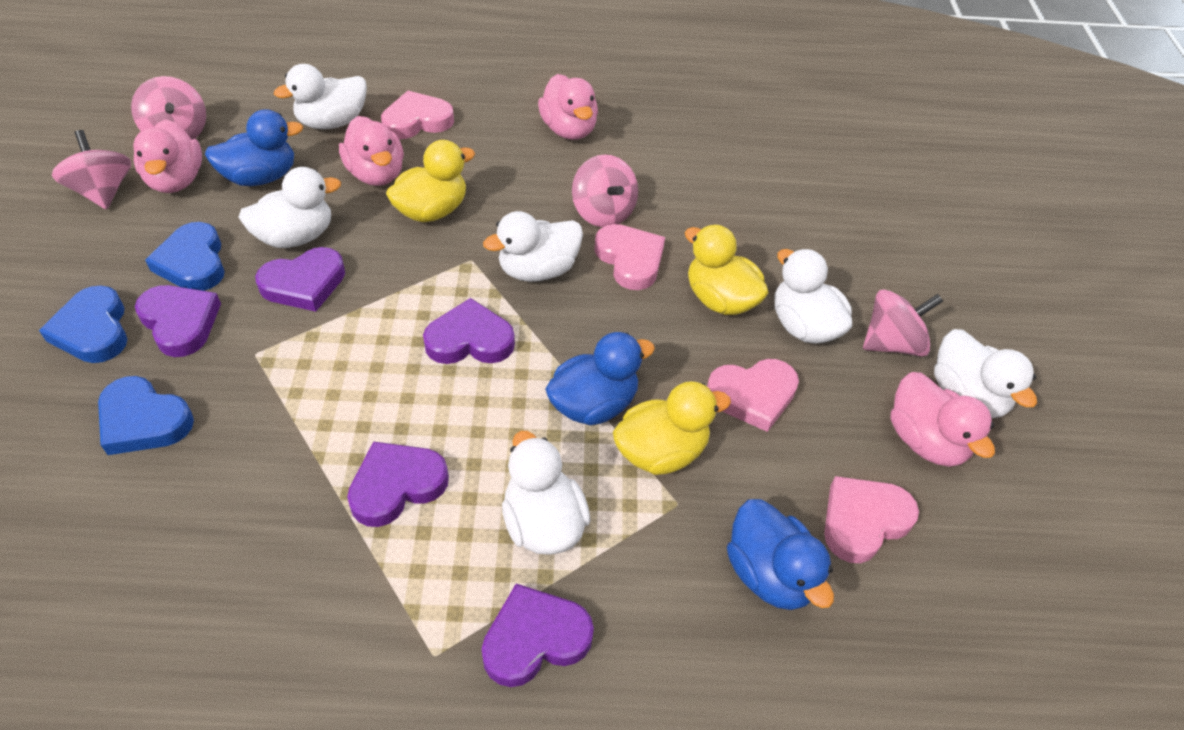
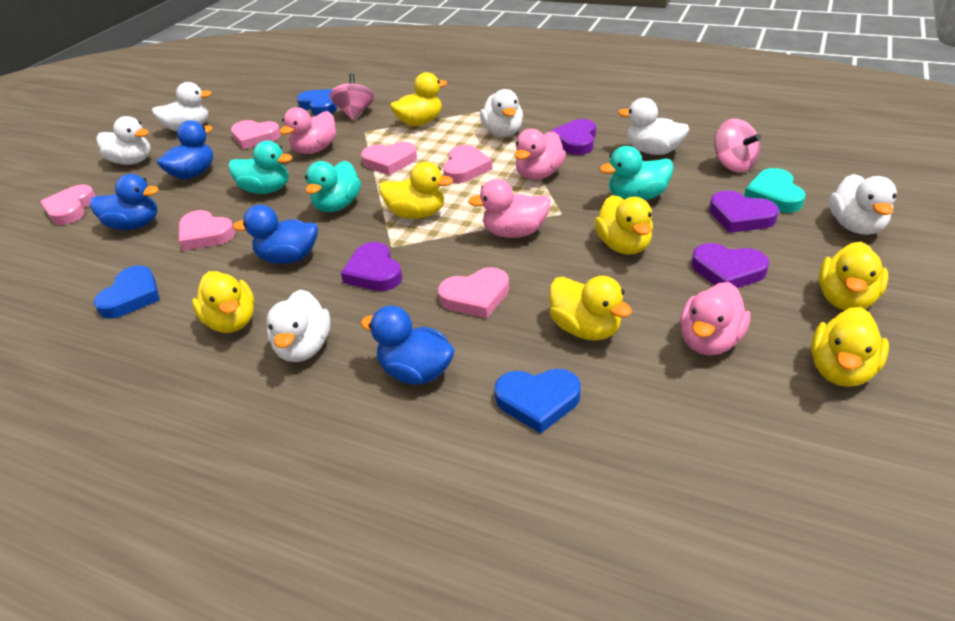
blue duck: [205,109,303,186] [545,332,655,425] [727,499,834,610] = 3 -> [90,174,159,230] [157,120,213,179] [233,205,318,264] [360,306,455,384] = 4
pink heart: [381,91,454,139] [594,224,665,290] [707,359,799,432] [824,476,919,563] = 4 -> [41,185,95,225] [179,210,235,250] [231,120,281,149] [361,142,417,175] [438,267,509,318] [443,145,493,183] = 6
pink spinning top: [52,130,131,209] [131,76,206,140] [572,154,638,227] [863,289,943,357] = 4 -> [330,73,375,121] [714,119,761,172] = 2
purple heart: [135,285,221,357] [255,247,345,312] [347,441,449,527] [423,298,515,364] [482,584,594,687] = 5 -> [341,242,402,291] [550,119,596,155] [692,243,769,288] [709,190,779,233] = 4
turquoise duck: none = 0 -> [228,141,292,194] [305,161,361,212] [599,146,674,201] = 3
turquoise heart: none = 0 -> [744,168,806,213] = 1
yellow duck: [386,140,475,222] [613,381,731,475] [685,225,768,315] = 3 -> [192,271,255,333] [379,162,453,219] [390,72,447,126] [549,276,632,341] [594,195,653,255] [811,307,889,387] [818,242,888,311] = 7

